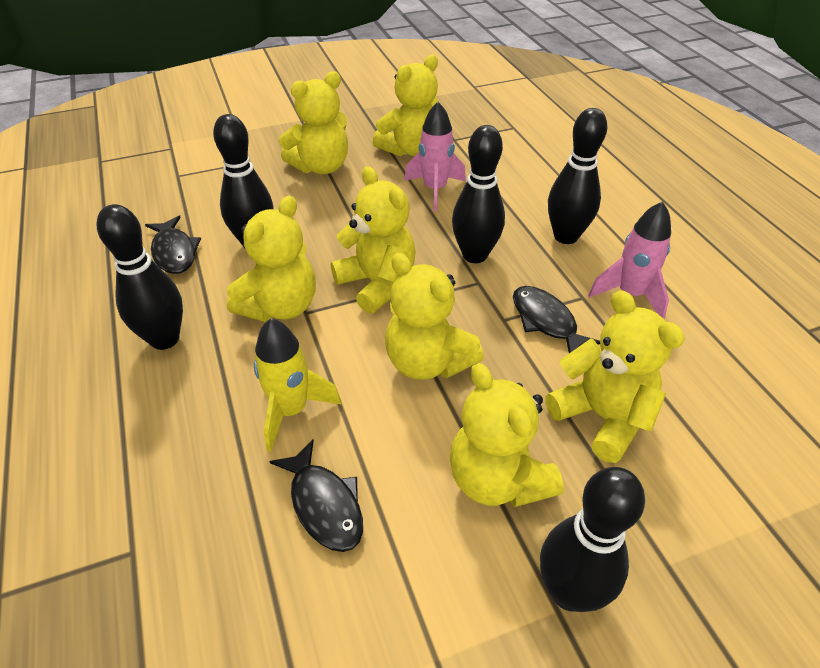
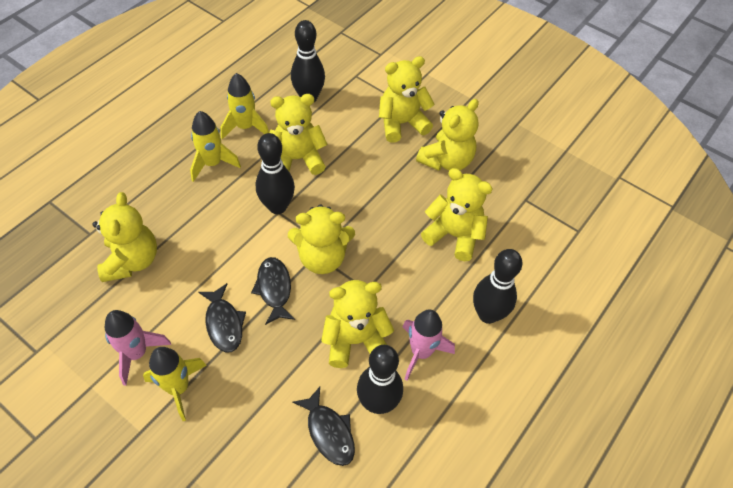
black bowling pin: [97,204,183,350] [213,114,274,248] [452,125,505,263] [540,467,645,612] [548,108,607,244] = 5 -> [256,133,295,214] [291,20,325,102] [357,345,403,414] [473,249,522,324] = 4
yellow rocket: [254,318,342,452] = 1 -> [143,347,207,421] [190,111,241,182] [221,73,269,139] = 3

